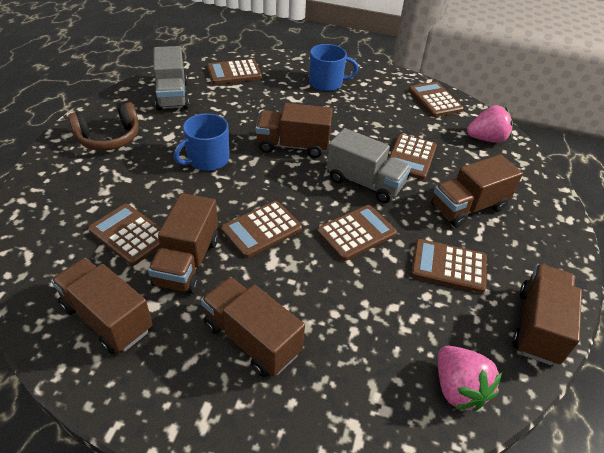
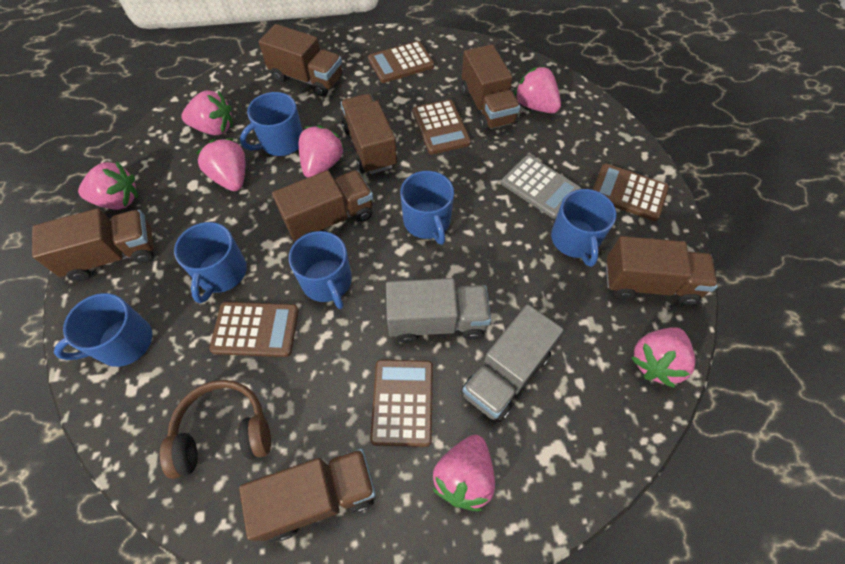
blue mug: [174,113,229,171] [309,44,358,91] = 2 -> [54,293,152,367] [174,222,247,303] [240,92,302,156] [289,231,352,309] [400,171,454,245] [551,189,616,267] = 6
brown calculator: [88,204,161,266] [207,59,262,84] [221,201,302,258] [317,205,397,261] [388,134,437,180] [408,82,464,117] [411,239,487,293] = 7 -> [209,302,299,357] [368,41,434,83] [370,359,433,447] [412,99,471,154] [593,163,669,221] = 5
brown truck: [51,258,152,354] [148,193,219,294] [201,277,305,377] [256,103,333,158] [431,154,523,227] [512,264,582,365] = 6 -> [32,208,154,281] [239,449,376,541] [259,24,342,97] [272,170,373,241] [341,94,397,174] [461,44,520,131] [606,236,718,305] = 7
grey calculator: none = 0 -> [501,155,581,219] = 1
pink strawberry: [438,346,502,411] [467,105,513,143] = 2 -> [78,162,138,210] [181,90,233,135] [196,138,245,191] [299,125,344,178] [432,435,495,512] [514,66,561,113] [631,327,695,388] = 7

